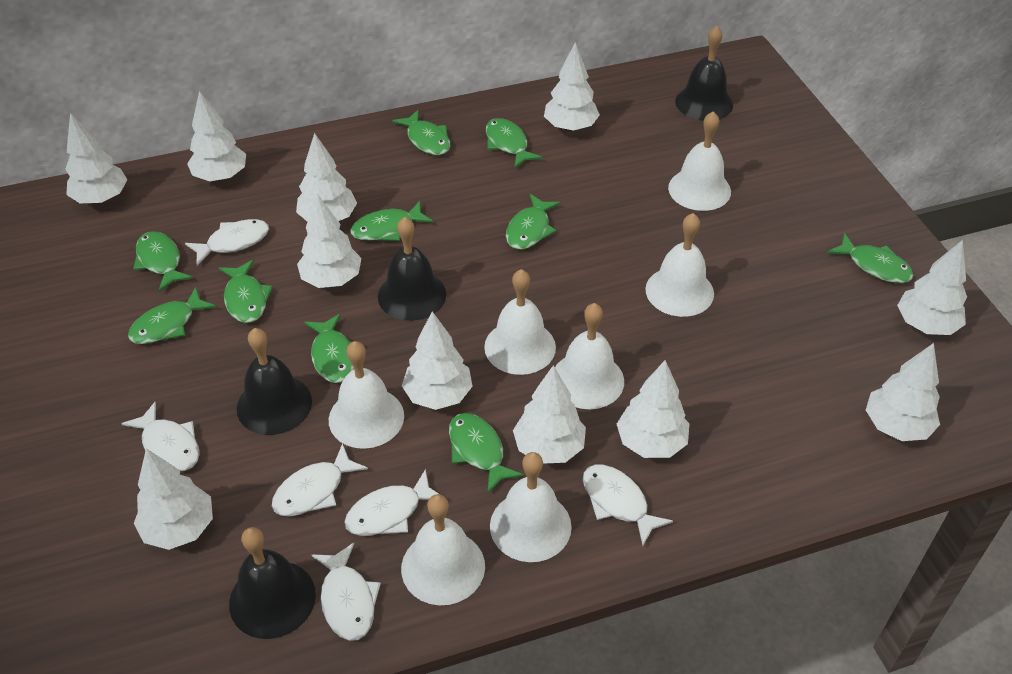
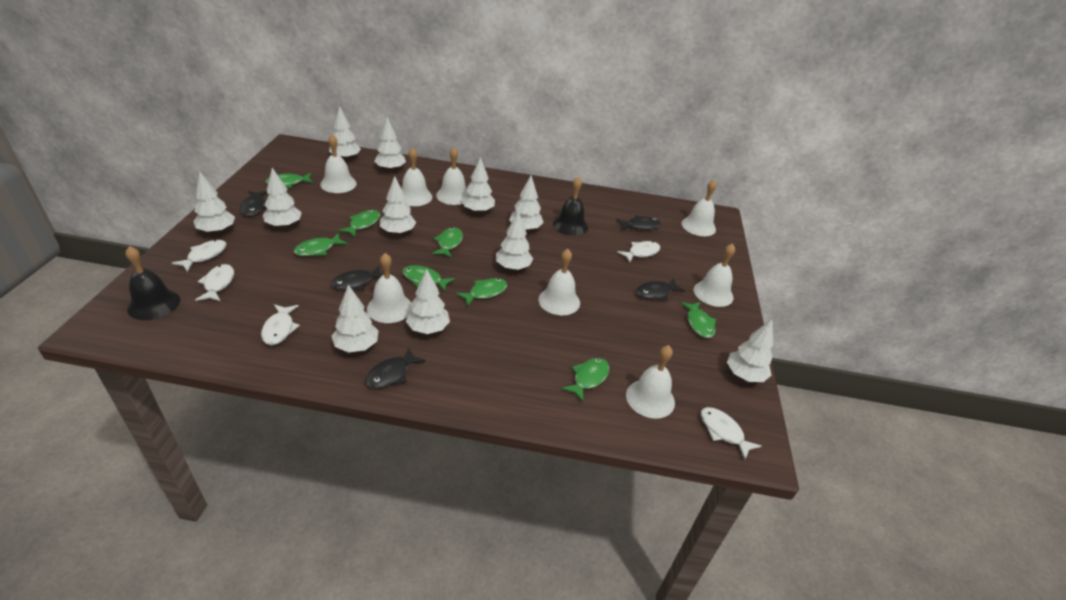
black bell: [229,527,316,639] [237,328,312,435] [378,217,446,321] [675,26,733,121] = 4 -> [126,246,180,320] [553,177,588,236] = 2
black fish: none = 0 -> [240,191,267,216] [331,266,383,290] [365,347,425,388] [617,215,661,230] [636,278,685,301] = 5
green fish: [128,287,216,344] [133,231,193,292] [219,260,273,323] [304,314,362,383] [350,201,433,241] [392,110,450,155] [449,413,523,493] [486,118,542,169] [506,194,561,250] [827,233,913,283] = 10 -> [266,173,313,188] [294,233,348,256] [338,210,380,237] [402,265,455,291] [432,227,463,258] [456,278,507,306] [562,358,609,402] [680,302,716,338] = 8
white bell: [329,341,404,449] [401,494,485,605] [484,269,556,375] [490,452,572,562] [555,303,624,409] [645,213,714,317] [668,111,731,211] = 7 -> [320,135,357,193] [367,253,412,323] [402,147,432,206] [436,147,468,205] [538,249,580,315] [626,345,675,419] [682,180,717,236] [694,243,735,307] = 8
white fish: [121,402,200,471] [185,219,269,265] [272,443,368,516] [312,543,381,641] [344,469,439,536] [583,465,673,546] = 6 -> [172,240,227,272] [195,264,234,301] [261,304,300,345] [617,241,660,263] [701,407,762,460] = 5

